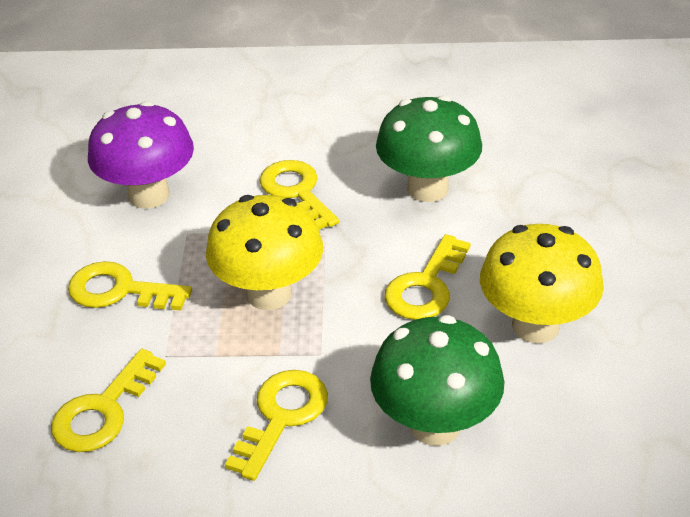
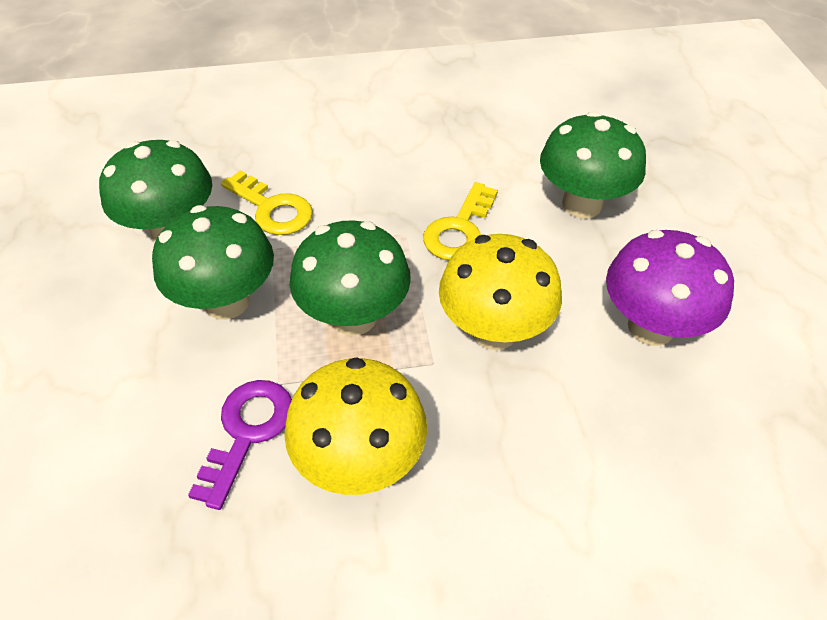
green mushroom: [370,315,505,446] [376,95,482,202] = 2 -> [99,140,212,242] [152,205,274,320] [290,220,411,336] [540,111,646,219] = 4
purple key: none = 0 -> [188,380,292,510] = 1
yellow key: [51,349,166,452] [68,261,192,310] [225,370,328,481] [259,160,339,230] [385,234,471,320] = 5 -> [221,170,313,235] [423,182,498,260] = 2

